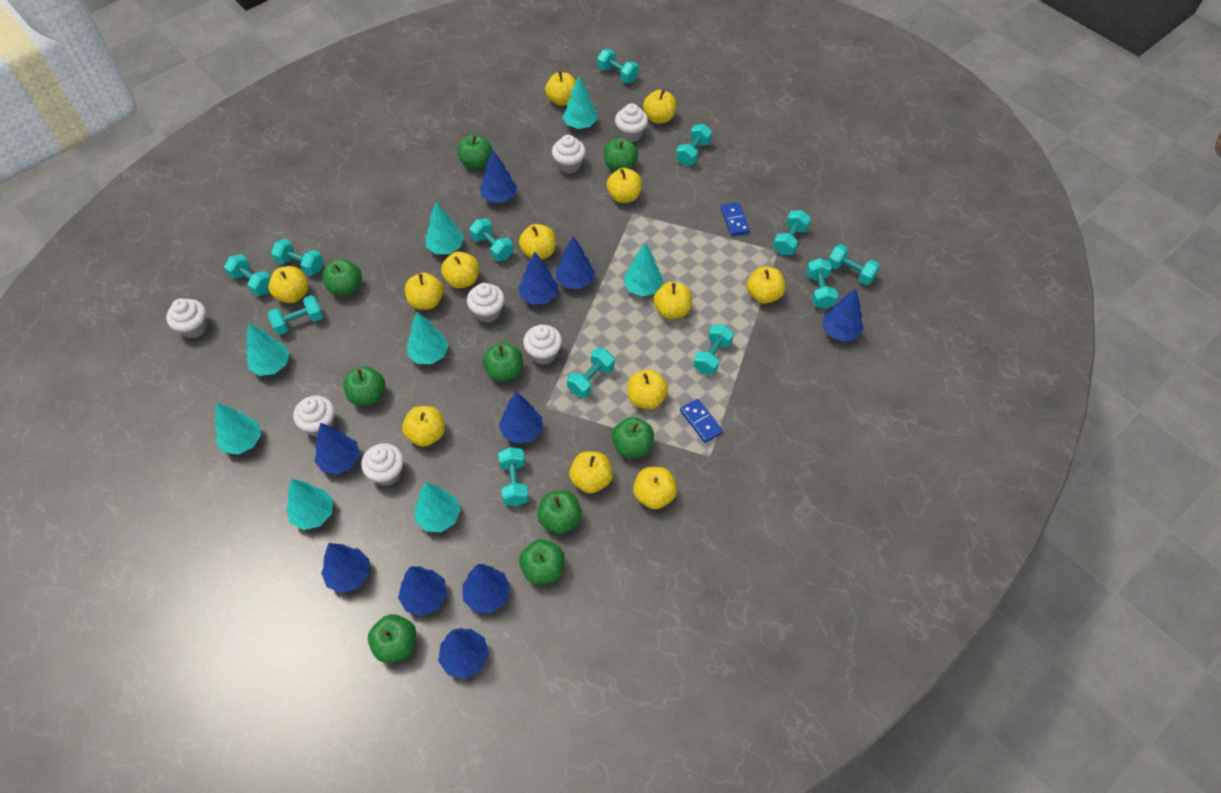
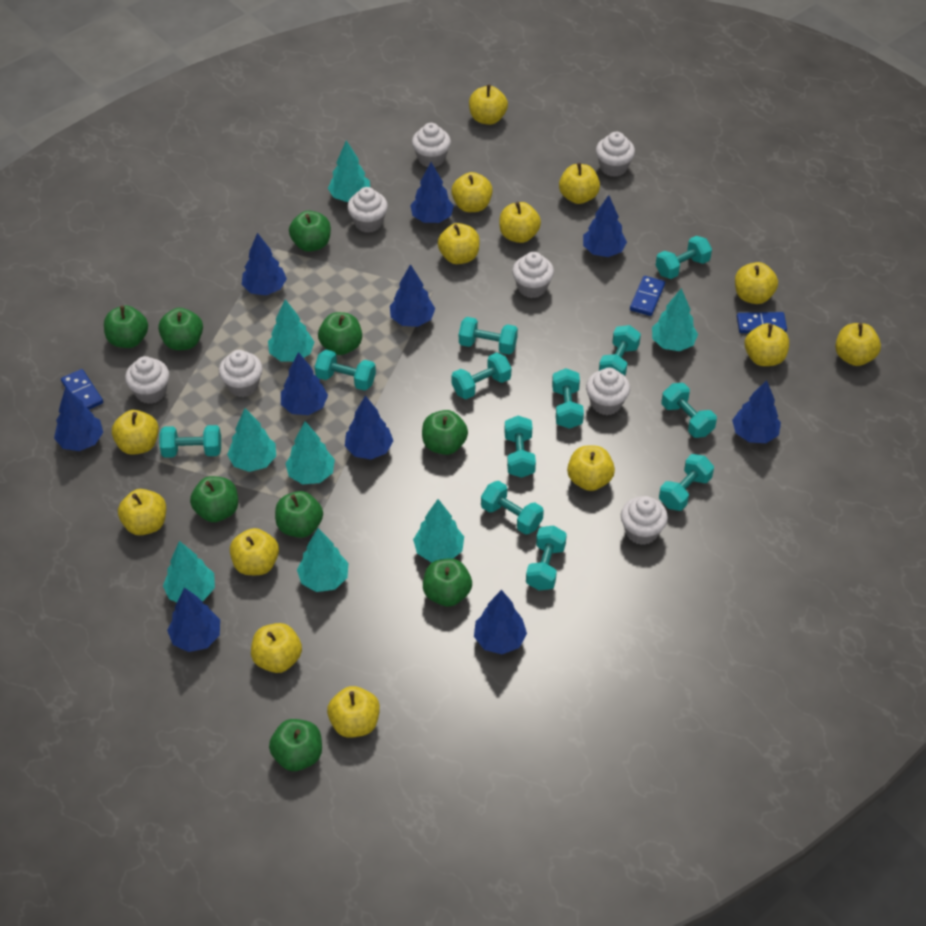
blue domino: [680,399,723,443] [721,202,750,236] = 2 -> [61,369,103,410] [630,276,665,316] [737,312,787,333] = 3
white cupcake: [166,298,207,338] [293,396,335,437] [361,443,404,486] [467,283,505,323] [523,325,562,365] [552,135,586,174] [615,103,648,142] = 7 -> [125,356,170,404] [219,350,263,397] [347,187,388,233] [412,123,451,167] [512,252,554,298] [586,368,630,415] [596,132,635,177] [621,496,668,545] = 8
yellow apple: [269,266,309,303] [402,406,445,447] [405,272,444,310] [441,251,479,288] [519,224,556,260] [545,71,576,106] [569,451,613,494] [607,168,642,203] [628,369,668,409] [633,467,677,509] [643,89,676,123] [653,282,692,319] [747,266,785,304] = 13 -> [112,410,159,455] [118,489,166,535] [230,528,279,575] [251,623,302,673] [327,686,380,738] [438,223,480,264] [451,172,493,212] [469,84,508,125] [499,202,541,243] [559,163,600,204] [567,445,615,491] [735,262,778,304] [745,323,789,366] [835,323,881,366] = 14

